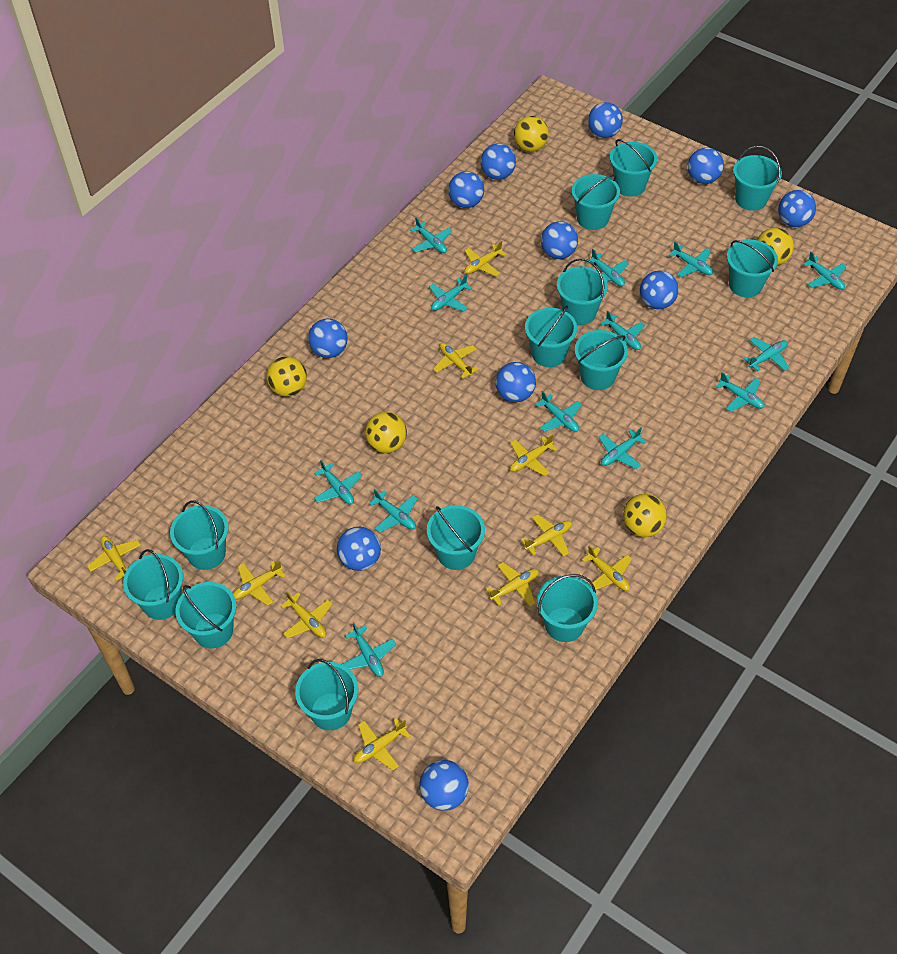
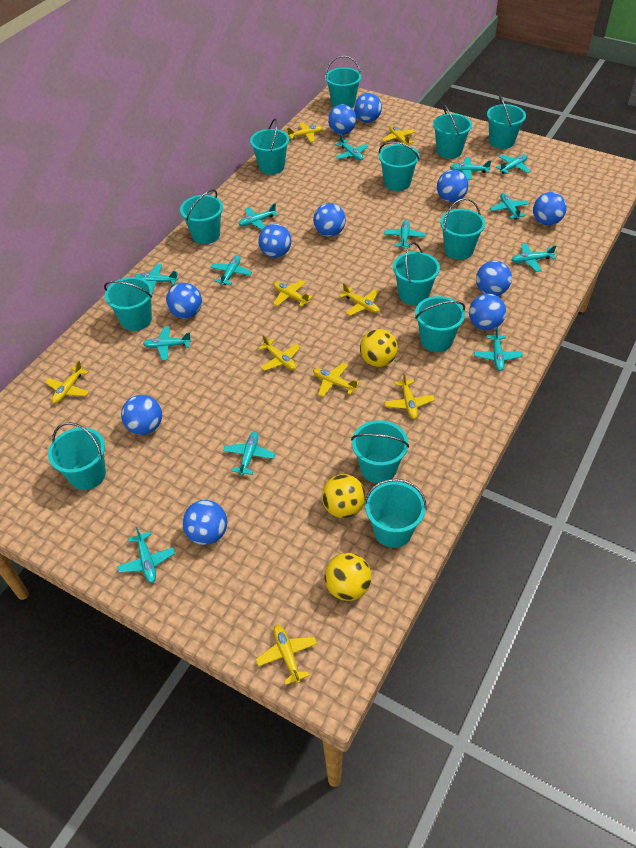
yellow ball: [267,356,307,397] [365,412,407,453] [514,116,549,152] [623,494,667,537] [757,228,794,265] = 5 -> [322,474,366,518] [324,553,372,601] [360,329,398,367] = 3
yellow plane: [87,536,141,581] [233,561,286,606] [281,591,332,639] [354,718,411,770] [433,343,479,379] [464,241,507,277] [486,562,539,607] [510,435,558,476] [521,514,572,557] [582,545,632,591] = 10 -> [45,360,89,404] [256,624,317,685] [258,335,300,371] [273,280,313,307] [287,122,323,142] [313,363,360,397] [339,283,380,316] [382,125,416,145] [384,373,435,419] = 9

